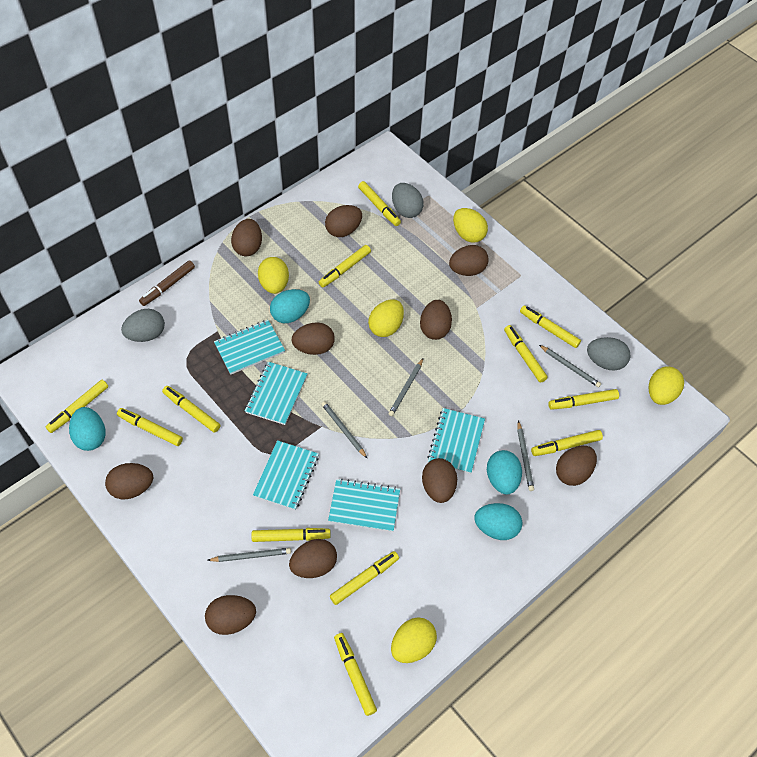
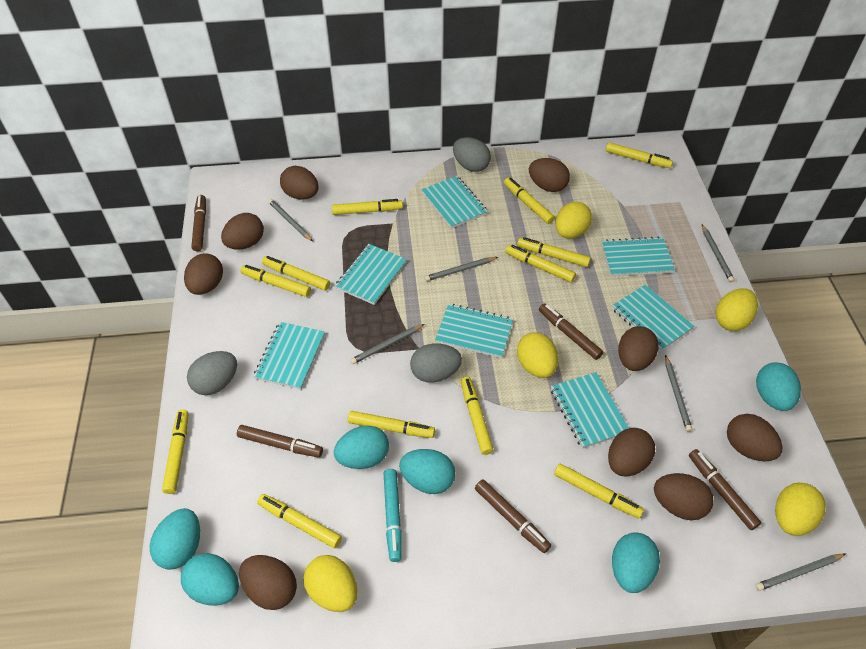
brown egg: [105,463,153,499] [205,595,256,635] [231,219,262,256] [289,539,337,578] [291,322,335,355] [325,205,362,237] [420,300,452,340] [422,458,457,503] [449,245,488,276] [556,446,597,486] = 10 -> [184,253,223,295] [221,213,264,250] [239,555,297,610] [280,166,319,200] [529,158,570,192] [608,428,655,477] [618,326,658,371] [654,473,714,520] [727,414,783,461] = 9
brown marker: [139,260,195,306] = 1 -> [191,195,206,251] [237,425,323,458] [475,479,551,553] [539,303,603,360] [689,449,761,530] = 5
grey pencil: [207,548,291,562] [321,401,367,458] [388,358,423,416] [517,421,534,491] [539,345,601,387] = 5 -> [268,199,313,241] [350,324,425,364] [425,257,498,281] [665,355,692,432] [702,225,734,282] [755,554,846,591] = 6
turquoise egg: [69,407,106,451] [270,289,310,323] [474,503,522,540] [487,450,522,494] = 4 -> [150,508,200,570] [181,553,239,606] [334,426,389,469] [399,449,456,494] [612,532,660,593] [756,362,801,411] = 6
turquoise marker: none = 0 -> [383,469,402,562] = 1
turquoise notebook: [214,320,285,375] [245,362,308,425] [253,440,319,510] [328,478,400,532] [427,408,485,474] = 5 -> [253,322,325,389] [335,244,407,305] [421,176,488,229] [435,304,513,358] [551,372,629,448] [602,237,675,276] [612,285,695,351] = 7

